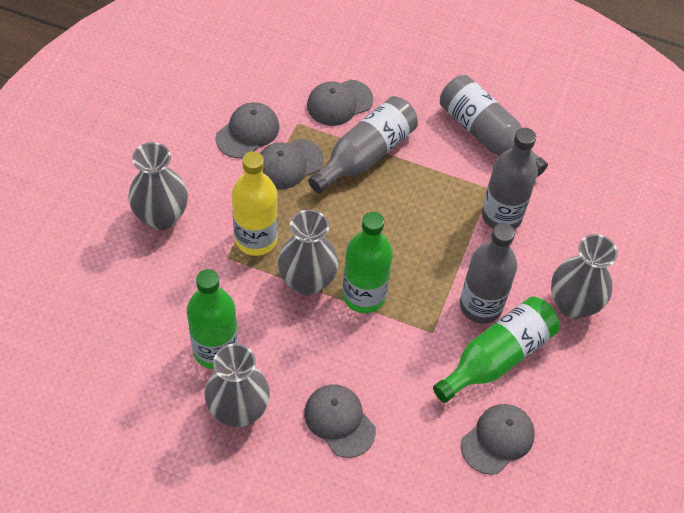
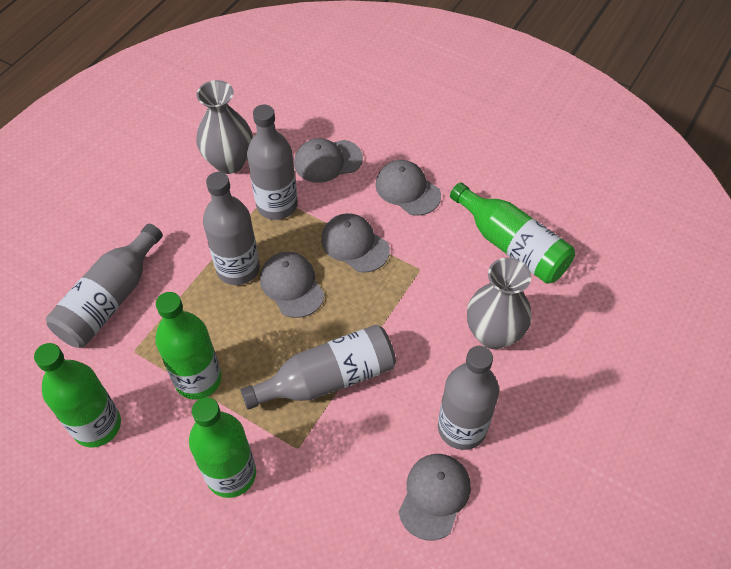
green bottle: [187,269,238,369] [342,212,393,313] [433,296,559,403] = 3 -> [34,343,121,448] [155,292,221,400] [189,397,256,498] [450,182,575,284] = 4
grey bottle: [308,96,418,193] [440,75,548,177] [460,223,517,324] [482,128,538,229] = 4 -> [46,224,163,348] [203,172,260,285] [240,324,396,410] [247,105,298,220] [438,346,499,450] = 5
grey vase: [128,142,188,230] [205,343,270,427] [278,209,338,296] [551,234,618,319] = 4 -> [196,80,253,174] [467,258,532,349] = 2
yellow bottle: [232,151,278,256] = 1 -> none = 0

